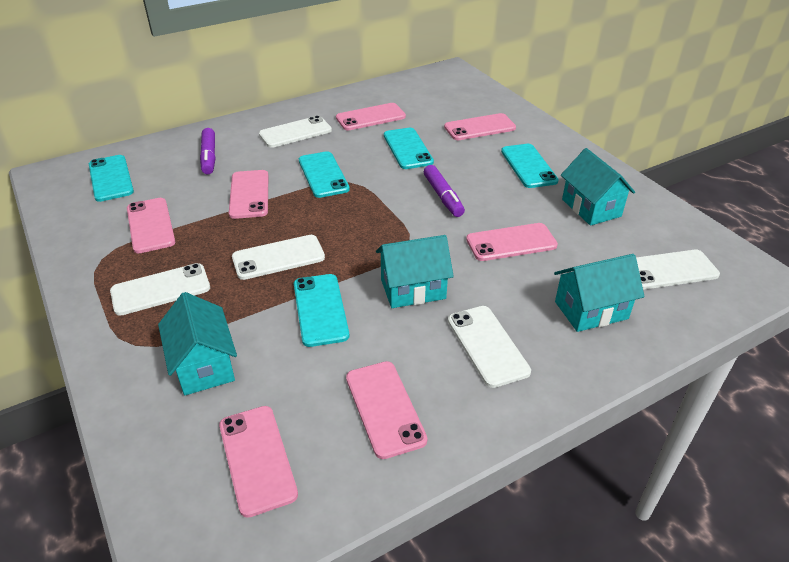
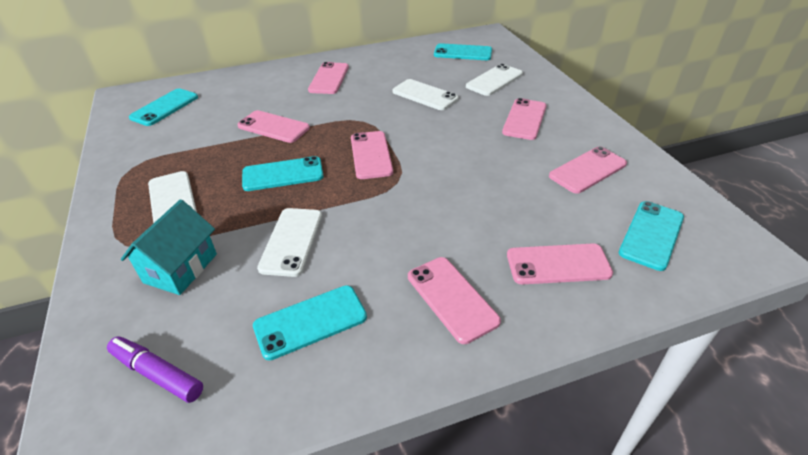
purple marker: [200,128,216,174] [424,165,465,217] = 2 -> [107,337,203,403] = 1
turquoise house: [158,292,237,395] [376,235,454,308] [554,254,645,332] [561,148,635,226] = 4 -> [121,199,217,295] = 1
white phone: [110,263,210,316] [232,235,325,280] [259,116,332,148] [448,306,531,388] [636,250,720,290] = 5 -> [148,171,197,224] [257,208,322,277] [392,79,459,110] [466,64,523,96] = 4

